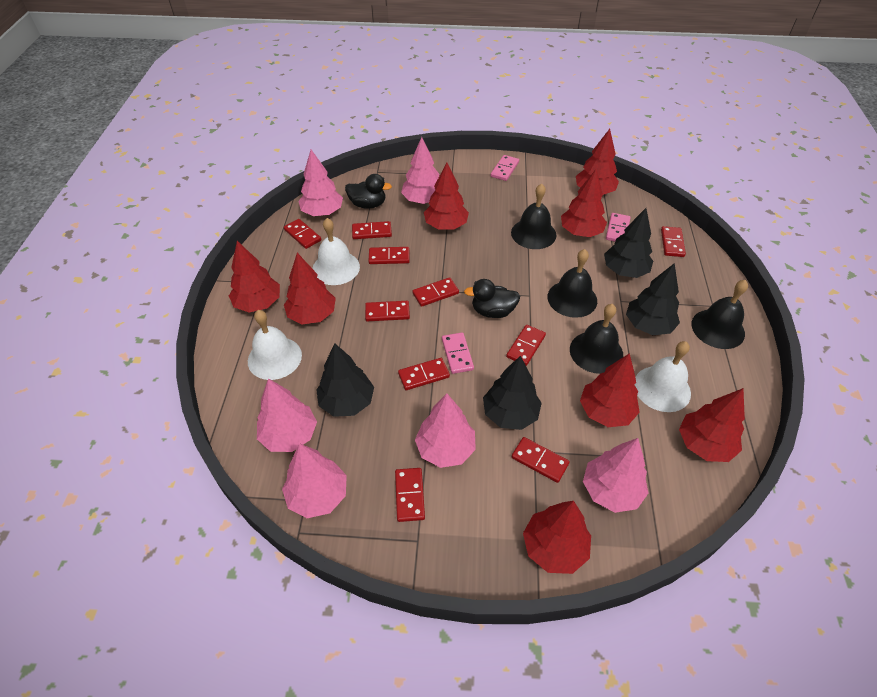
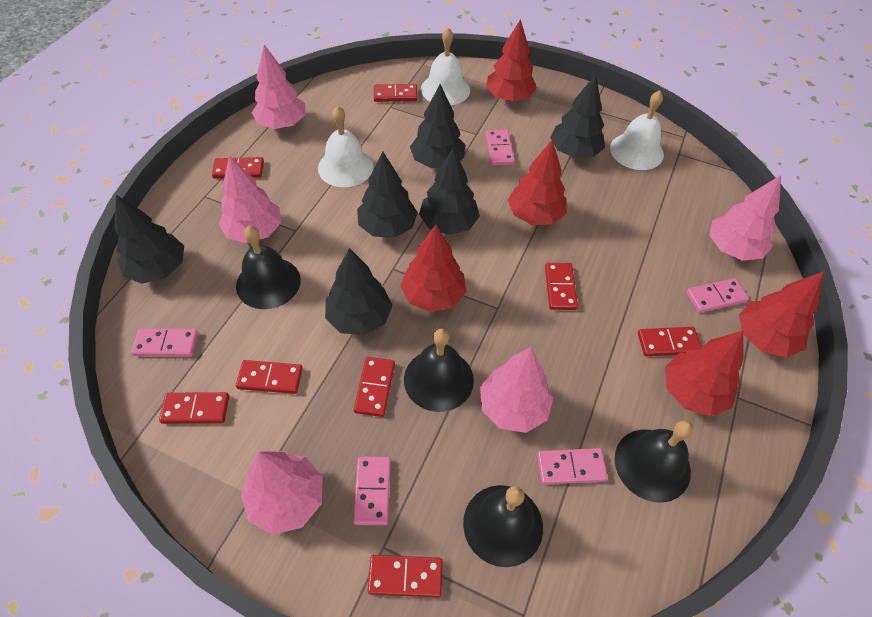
black duck: [345,174,392,209] [464,279,520,318] = 2 -> none = 0
black tree: [316,343,374,417] [483,356,542,430] [604,208,653,278] [626,263,680,335] = 4 -> [115,195,184,284] [325,248,392,335] [357,152,418,238] [410,84,465,168] [419,149,480,235] [550,74,605,158] = 6
pink domino: [442,332,474,374] [491,155,519,181] [606,213,631,242] = 3 -> [131,328,198,357] [353,456,391,525] [486,129,515,165] [537,448,608,485] [686,278,749,313] = 5
pink tree: [257,378,317,452] [282,443,347,518] [298,150,343,216] [401,137,439,204] [415,393,476,468] [583,438,648,513] = 6 -> [219,155,281,243] [241,450,323,535] [252,45,305,129] [480,347,553,433] [709,175,781,261] = 5
red domino: [284,219,321,249] [352,221,392,239] [365,301,410,321] [368,247,410,264] [395,468,425,522] [398,358,450,390] [413,277,459,307] [506,325,546,366] [512,437,569,483] [661,226,686,257] = 10 -> [159,392,229,424] [212,157,264,179] [236,360,303,394] [354,357,395,417] [368,555,443,598] [374,84,418,102] [545,263,578,310] [638,327,701,356] = 8
red tree: [229,241,280,312] [284,253,336,324] [424,163,469,230] [523,501,591,574] [561,169,607,237] [576,129,619,195] [580,353,640,427] [679,388,745,462] = 8 -> [400,225,466,312] [486,19,537,101] [508,140,567,225] [665,331,743,417] [739,271,824,358] = 5

